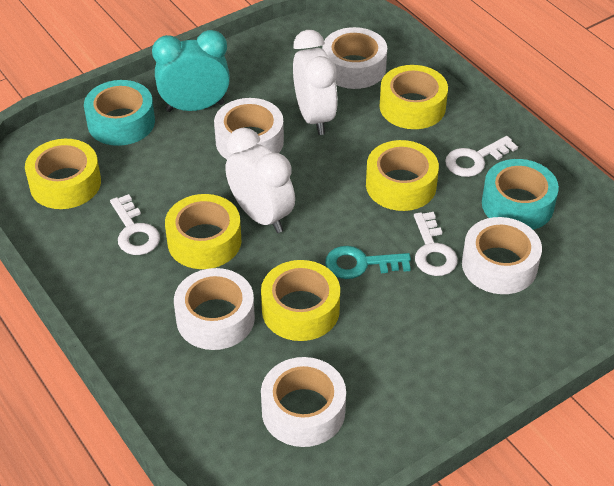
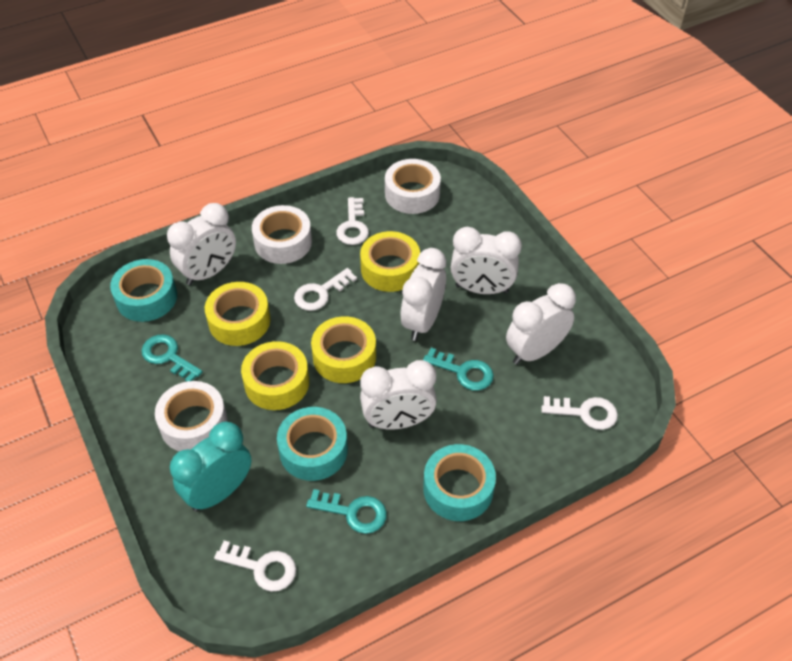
turquoise key: [325,246,411,279] = 1 -> [141,334,203,382] [306,489,387,534] [423,348,494,391] = 3
turquoise tape: [84,80,155,146] [482,159,559,230] = 2 -> [110,259,177,322] [277,407,348,481] [423,444,496,521] = 3
white clock: [225,128,295,233] [293,30,338,135] = 2 -> [167,203,236,285] [360,360,437,430] [400,248,446,341] [451,227,522,294] [506,283,576,365] = 5
white key: [110,194,160,255] [414,212,458,276] [445,136,518,177] = 3 -> [214,540,296,592] [294,268,357,311] [336,197,369,245] [541,396,618,430] = 4
white tape: [174,268,255,350] [214,98,284,160] [261,357,346,447] [322,27,387,89] [462,217,542,294] = 5 -> [155,381,228,451] [252,205,312,264] [385,159,441,214] = 3
yellow tape: [25,139,101,209] [165,194,241,269] [261,260,340,341] [366,140,439,211] [379,65,448,129] = 5 -> [205,282,270,346] [241,341,309,410] [311,316,376,383] [360,231,420,292] = 4

